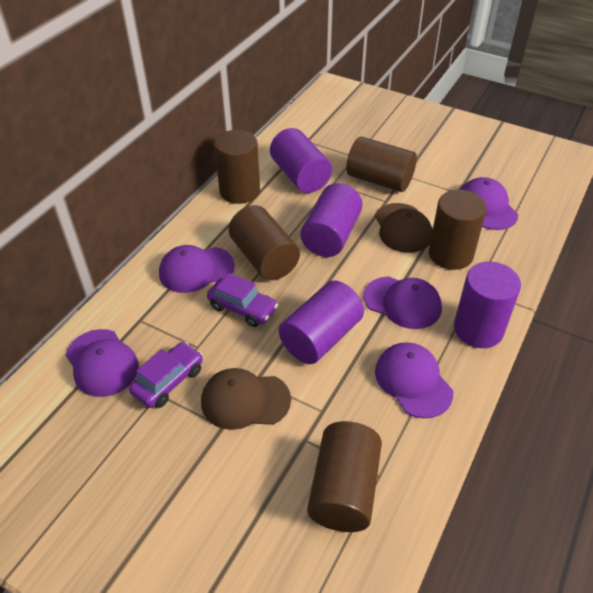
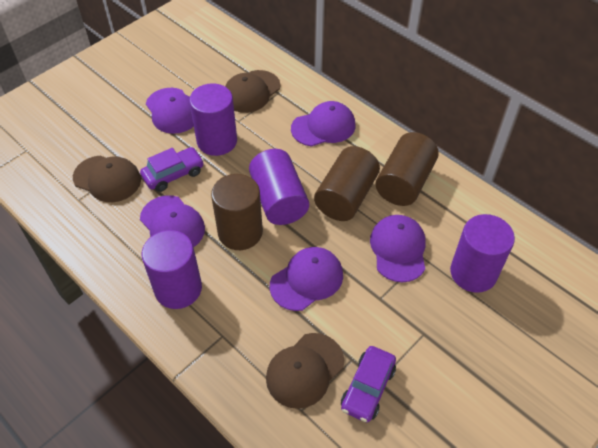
brown cap: [201,368,291,430] [375,203,433,253] = 2 -> [73,155,141,202] [225,70,281,113] [266,333,344,409] = 3
brown cylinder: [214,130,260,204] [228,205,300,280] [307,421,382,532] [346,136,417,192] [429,190,487,270] = 5 -> [211,174,263,250] [314,146,380,221] [375,132,439,206] = 3

